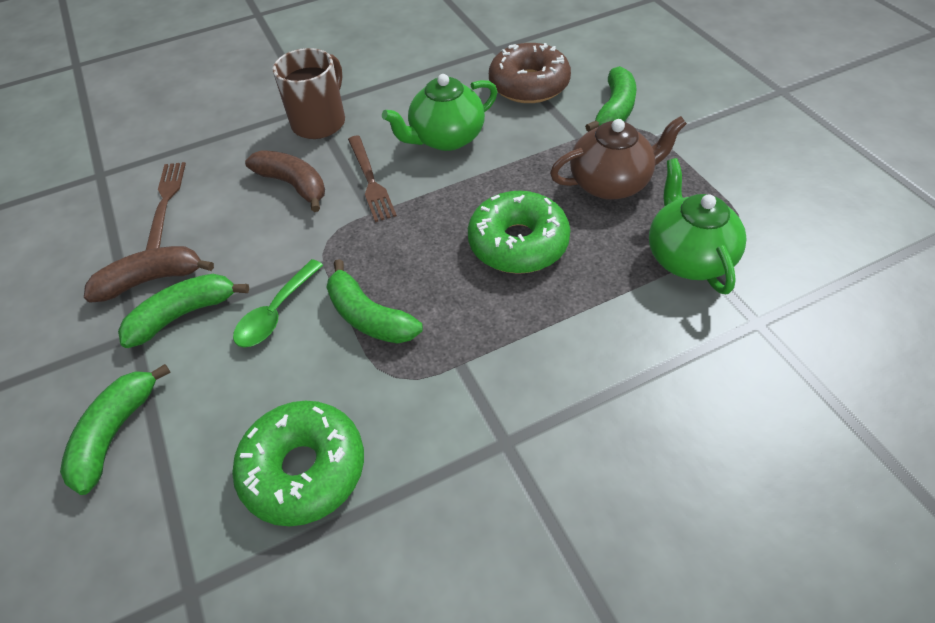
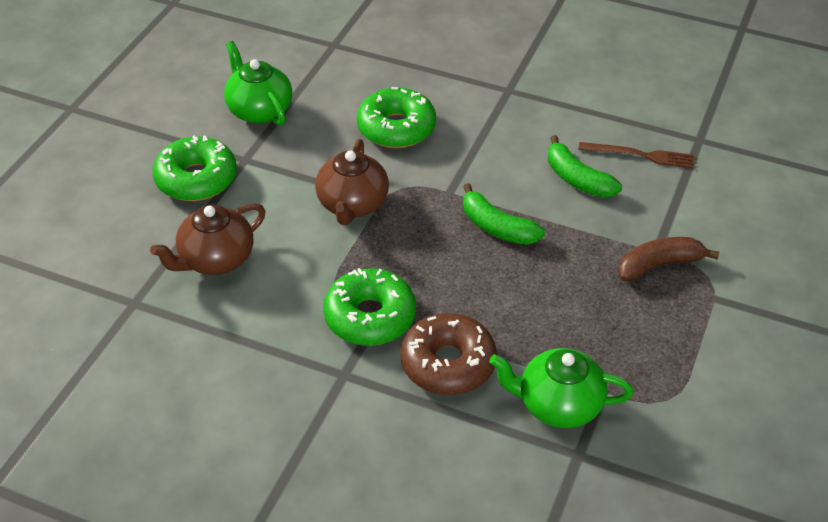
brown banana: [84,246,214,303] [245,150,325,212] = 2 -> [618,237,719,281] = 1
brown fork: [145,162,186,251] [348,135,397,222] = 2 -> [578,142,694,169] = 1
brown mug: [273,48,345,139] = 1 -> none = 0
brown teapot: [550,116,687,200] = 1 -> [150,203,265,275] [315,139,389,225] = 2
green banana: [60,364,171,495] [118,274,249,348] [326,259,423,344] [585,66,637,132] = 4 -> [463,183,545,245] [548,135,622,198] = 2
green donut: [232,401,364,526] [468,191,570,274] = 2 -> [153,135,237,201] [323,268,416,346] [357,87,436,148] = 3
green spoon: [233,259,323,347] = 1 -> none = 0

